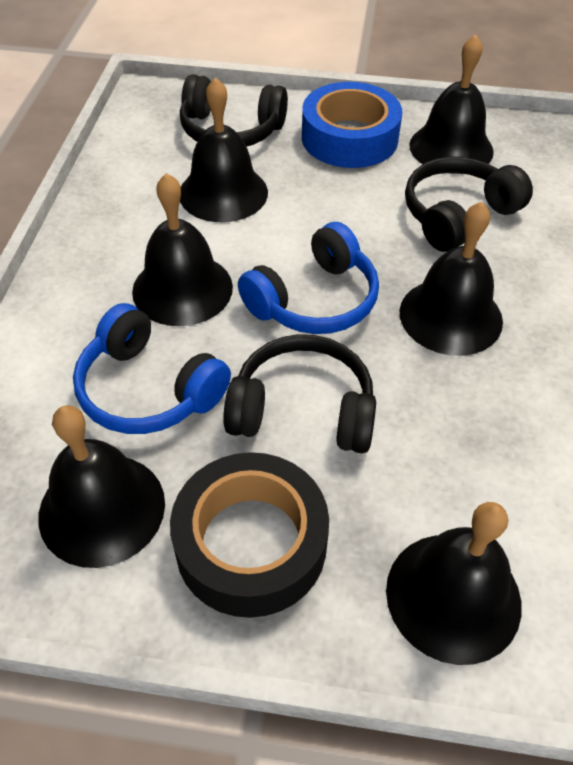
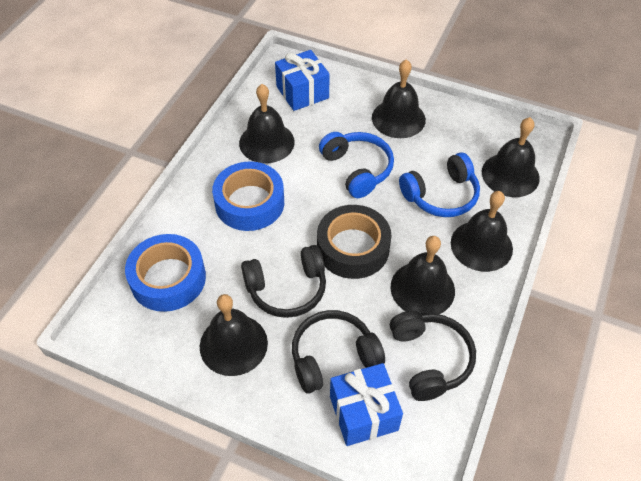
blue gift: none = 0 -> [275,50,330,111] [330,363,403,446] = 2
blue tape: [302,82,402,168] = 1 -> [125,234,206,312] [212,161,284,231] = 2

